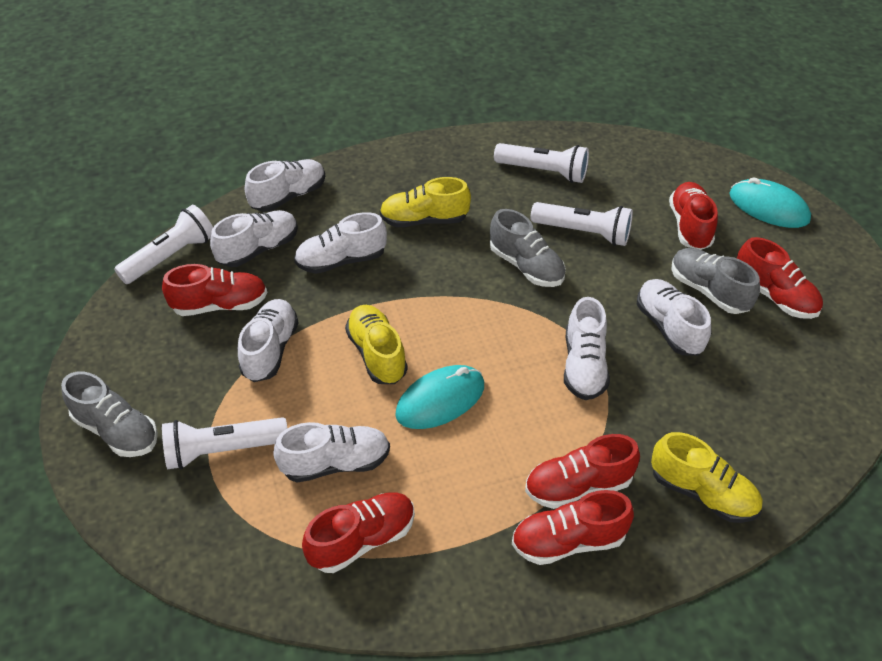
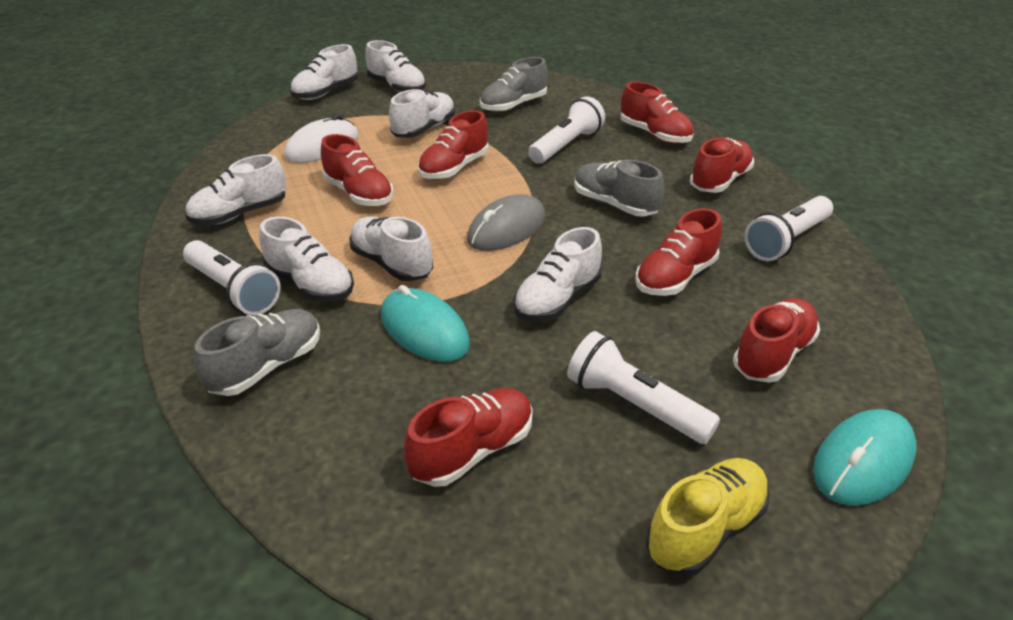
grey mouse: none = 0 -> [467,194,546,251] = 1
red shoe: [162,264,267,316] [302,492,415,573] [512,490,634,565] [525,434,640,509] [669,182,718,250] [737,237,823,319] = 6 -> [321,134,393,206] [404,388,533,487] [418,110,488,180] [620,82,694,144] [635,208,722,296] [690,138,754,193] [733,298,820,383] = 7
white mouse: none = 0 -> [284,114,359,163] = 1
yellow shoe: [345,305,408,384] [380,177,471,227] [651,432,762,523] = 3 -> [646,458,770,576] = 1

